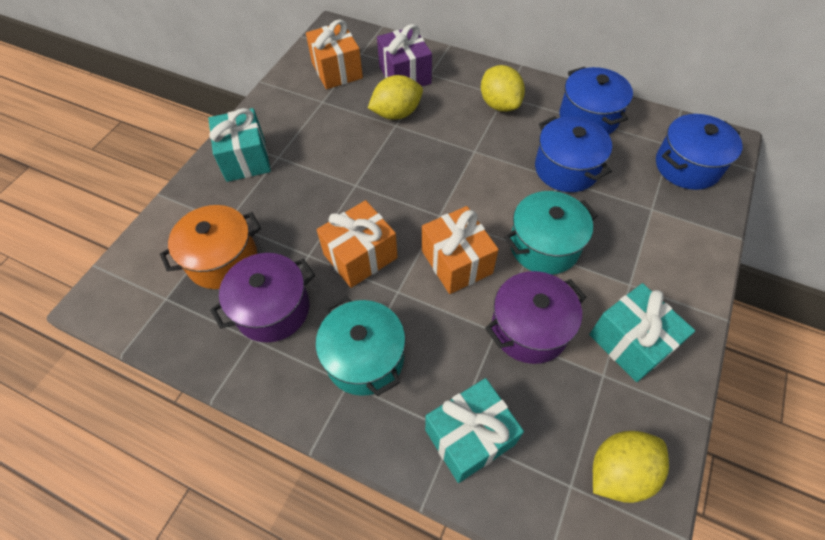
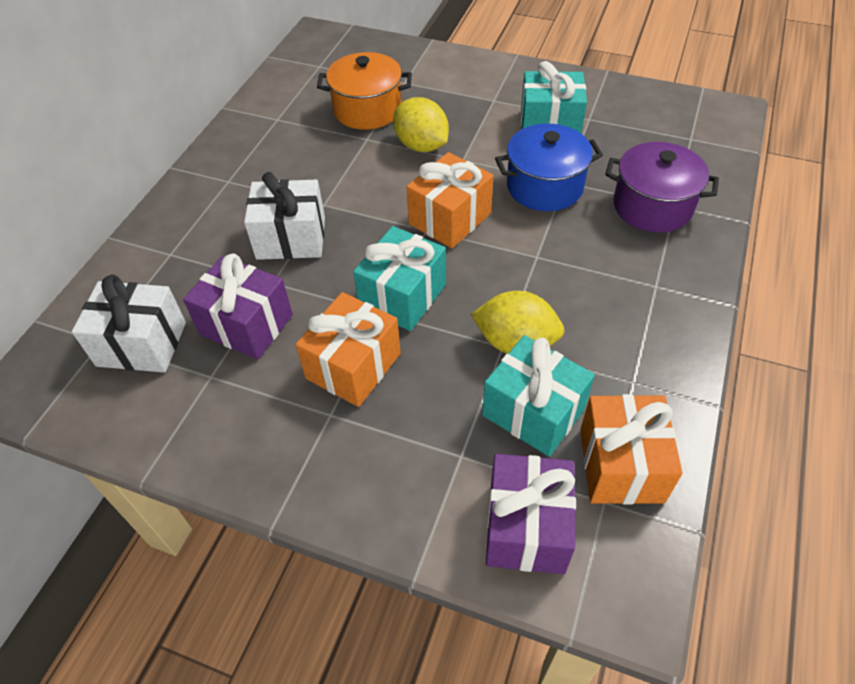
blue pot: [535,116,612,192] [559,67,633,134] [656,114,743,190] = 3 -> [495,124,603,211] = 1
purple gift: [377,24,432,86] = 1 -> [183,253,293,359] [486,454,576,574] = 2
purple pot: [210,253,315,342] [485,271,586,364] = 2 -> [605,142,719,232] = 1
turquoise pot: [316,296,406,396] [504,191,598,275] = 2 -> none = 0
white gift: none = 0 -> [72,274,186,373] [244,172,325,260] = 2
yellow lemon: [368,75,423,120] [481,65,525,112] [593,431,669,503] = 3 -> [393,97,449,152] [471,291,564,354] = 2

